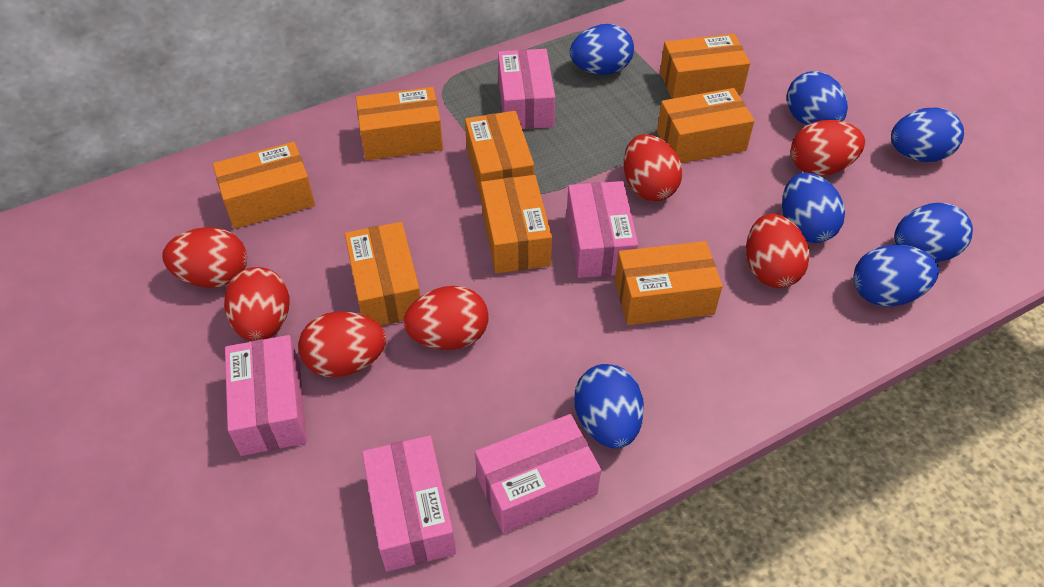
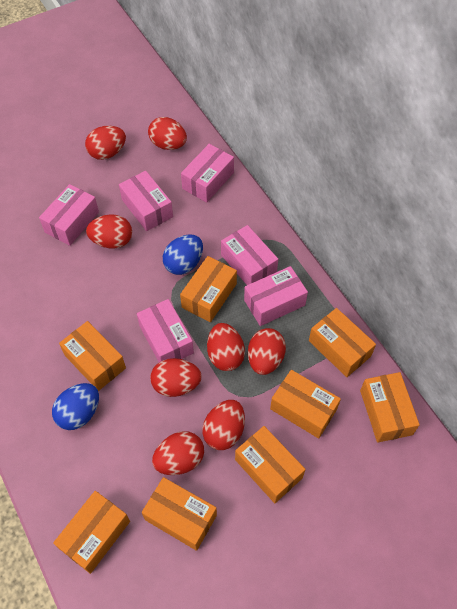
blue egg: [570,24,634,75] [574,364,644,448] [782,172,845,243] [786,71,848,126] [853,245,939,307] [891,107,964,162] [894,203,973,262] = 7 -> [52,383,99,430] [163,235,203,275] = 2
pink box: [225,335,307,456] [362,435,456,572] [475,414,601,533] [498,49,555,129] [567,181,638,278] = 5 -> [39,184,99,246] [119,171,173,231] [137,299,194,362] [181,144,234,203] [221,225,278,285] [244,266,308,326] = 6
red egg: [162,227,247,288] [224,267,289,341] [298,311,386,377] [403,286,489,350] [623,134,682,201] [746,214,809,288] [791,120,865,176] = 7 -> [85,126,126,160] [86,214,132,249] [148,117,187,150] [150,358,202,397] [152,431,204,475] [202,400,245,450] [207,323,245,371] [248,328,286,375] = 8

